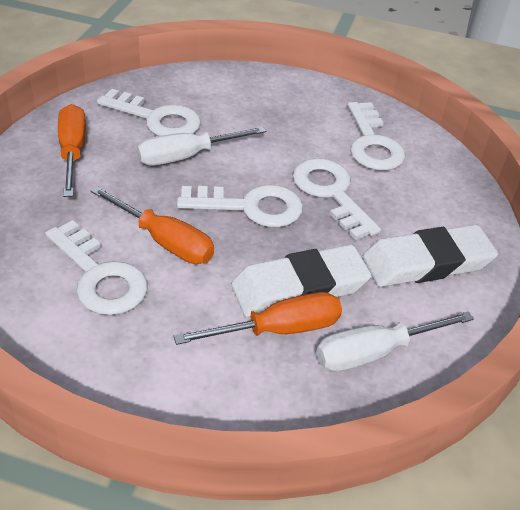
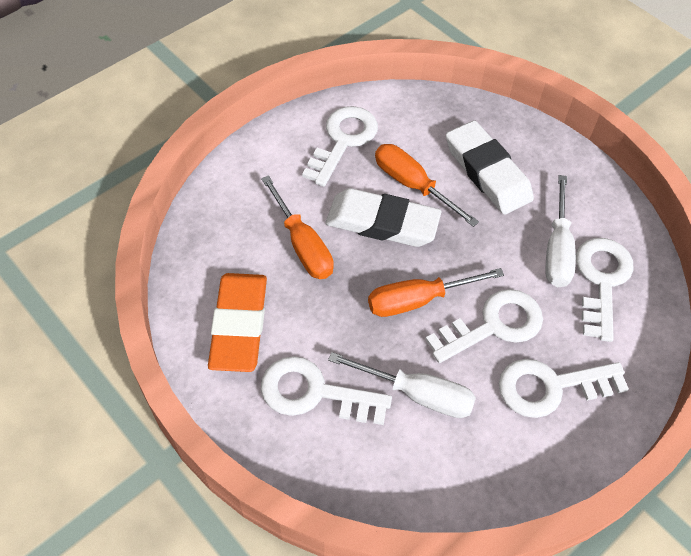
orange eraser: none = 0 -> [208,273,267,372] = 1

